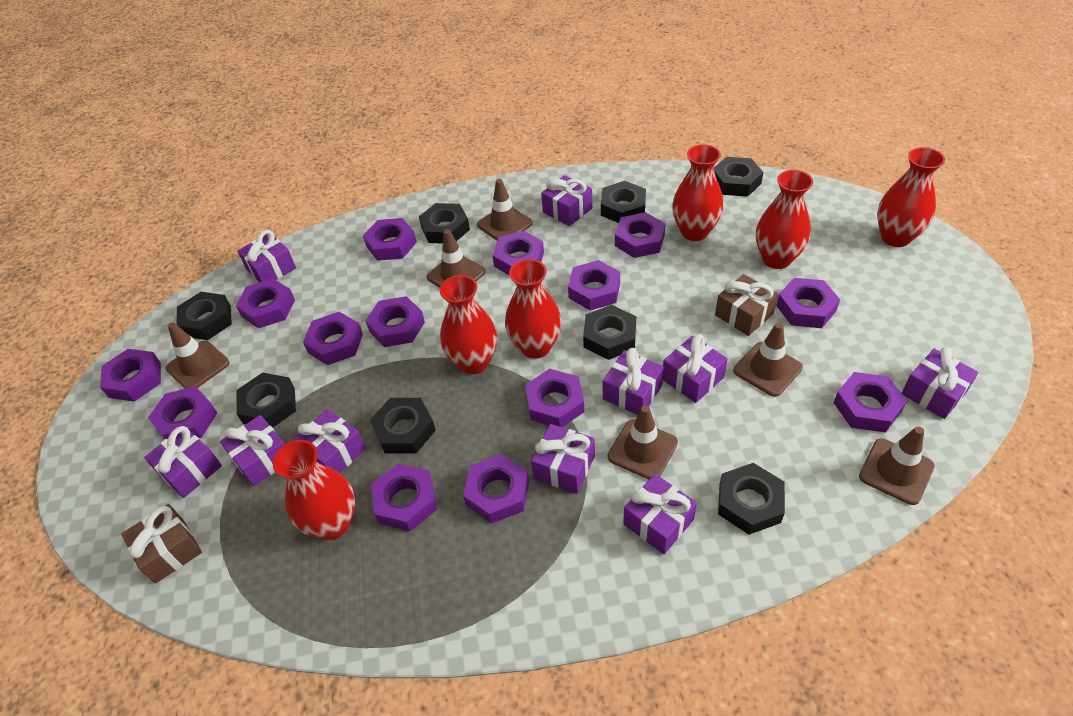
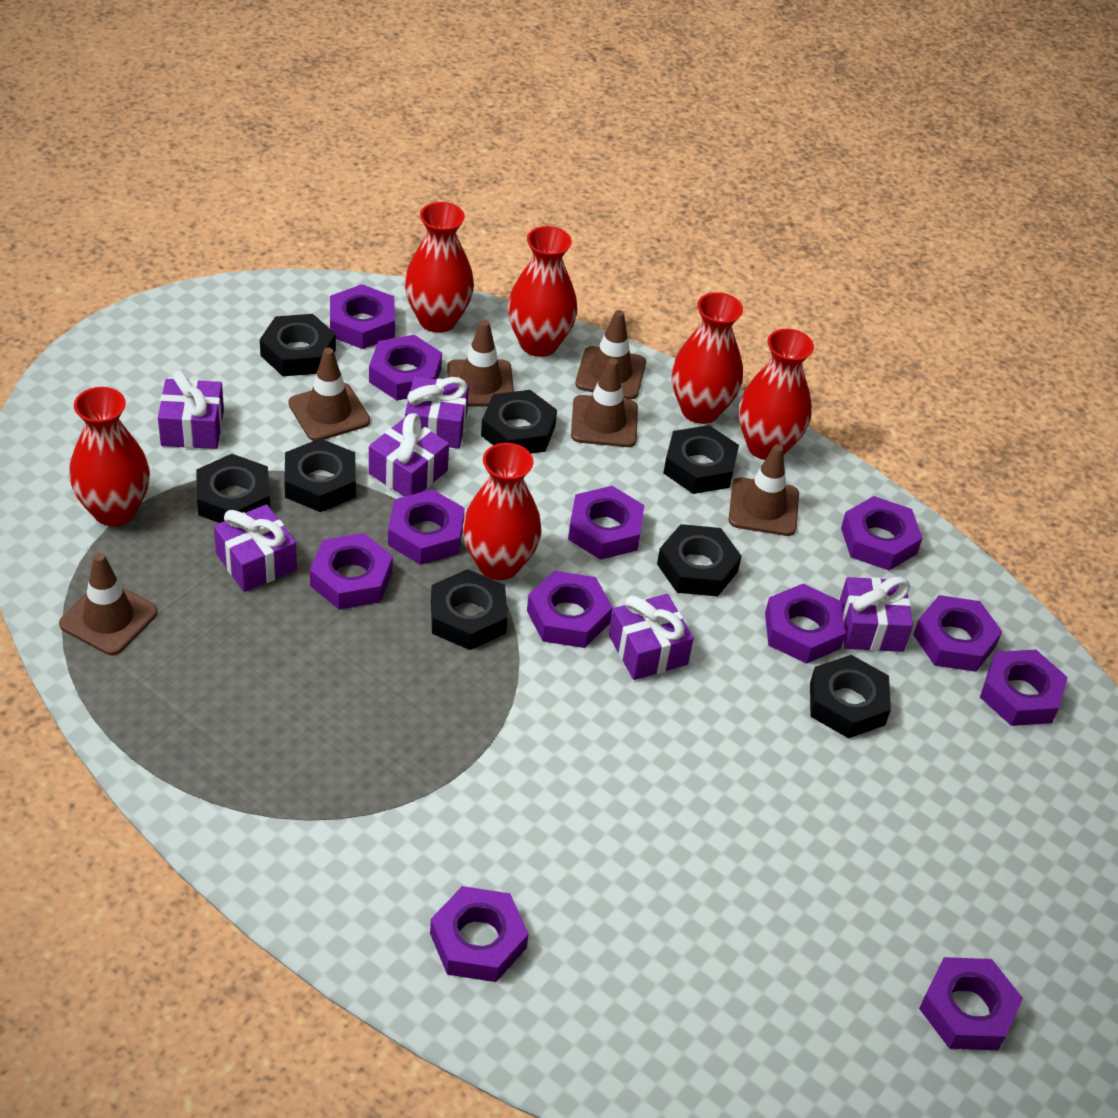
brown gift: [121,504,202,583] [715,274,778,336] = 2 -> none = 0
purple gift: [144,426,222,498] [220,415,285,487] [237,230,296,282] [293,409,366,473] [531,424,595,494] [541,175,592,226] [603,348,664,415] [623,474,697,554] [663,334,727,403] [902,347,979,419] = 10 -> [158,370,224,449] [214,504,297,592] [369,413,449,497] [405,376,469,449] [609,594,694,680] [840,577,913,652] = 6
purple nut: [100,349,161,402] [148,386,217,439] [236,278,295,328] [303,312,363,365] [363,218,417,261] [365,296,425,347] [371,464,437,531] [463,454,529,524] [492,231,544,275] [525,369,584,427] [568,260,620,311] [615,212,666,258] [776,278,840,328] [834,372,907,433] = 14 -> [310,533,393,610] [330,284,395,349] [369,335,442,400] [388,489,465,565] [430,886,529,982] [527,571,613,648] [568,486,644,560] [765,584,845,664] [841,496,923,570] [913,595,1002,672] [919,957,1023,1050] [980,650,1068,726] = 12

